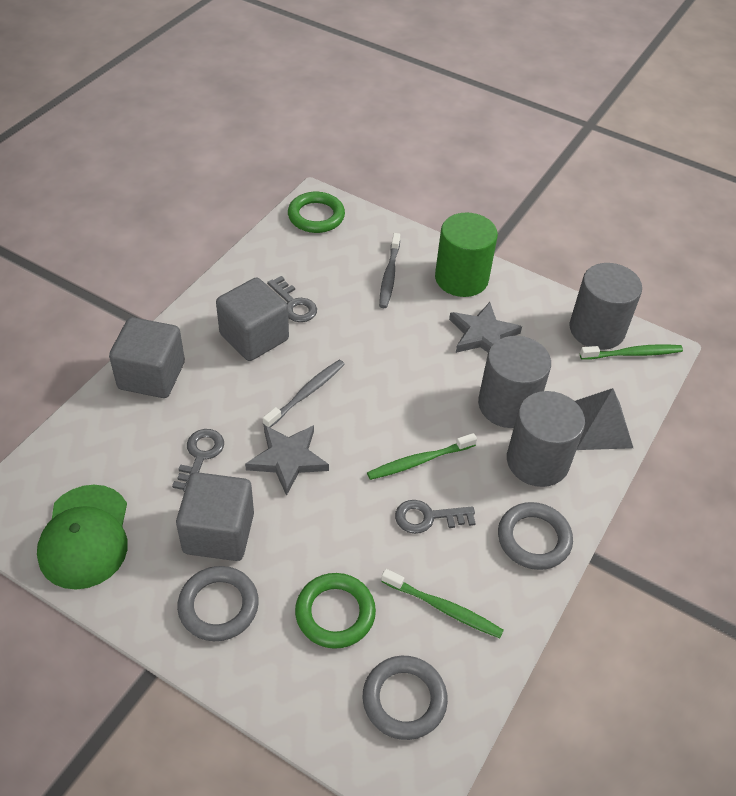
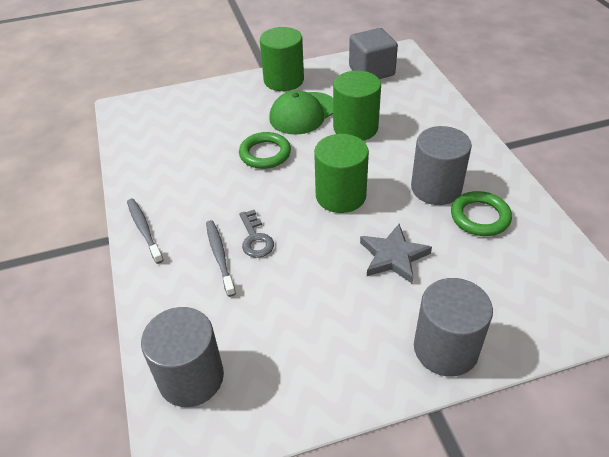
green cylinder: [435,212,498,297] = 1 -> [260,27,304,91] [314,134,369,213] [333,71,381,141] = 3
green toothbrush: [367,433,477,480] [381,569,504,638] [580,344,683,360] = 3 -> none = 0
grey cube: [109,317,185,398] [176,472,254,561] [216,278,289,361] = 3 -> [349,28,398,79] = 1
grey key: [172,429,224,492] [267,276,317,322] [395,500,476,534] = 3 -> [240,210,274,258] = 1
grey pyramid: [575,388,633,450] = 1 -> none = 0
grey ring: [177,566,259,641] [363,656,448,740] [498,502,573,570] = 3 -> none = 0
grey star: [245,425,329,496] [449,302,522,353] = 2 -> [360,224,432,284] = 1

